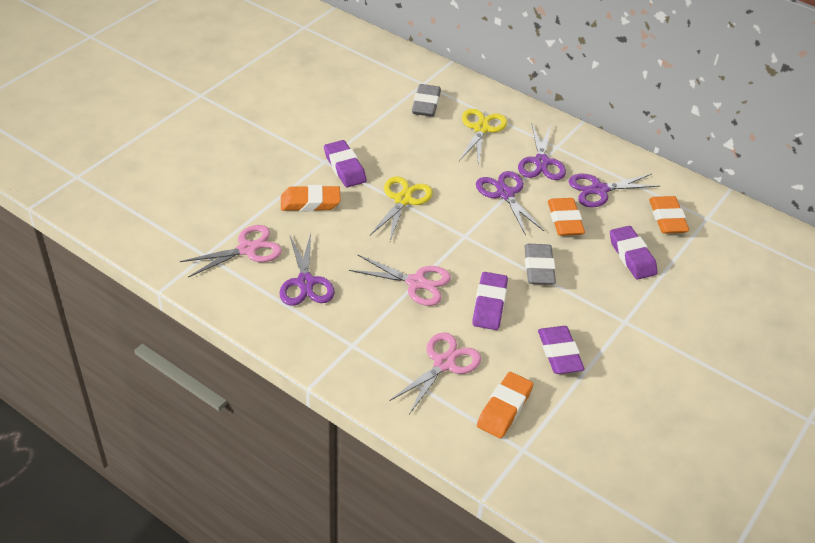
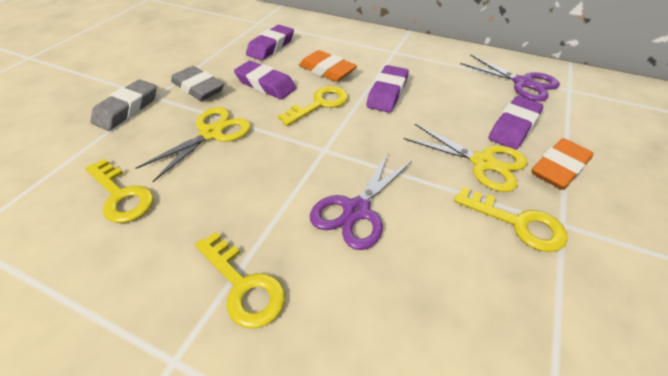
orange eraser: [281,185,341,211] [477,372,533,438] [548,198,585,236] [649,196,689,234] = 4 -> [299,50,357,82] [532,138,593,190] = 2
pink scissors: [180,225,282,277] [349,254,451,306] [389,332,481,414] = 3 -> none = 0
purple scissors: [279,234,335,306] [476,171,544,236] [518,124,566,180] [569,174,660,207] = 4 -> [310,153,412,250] [460,55,560,101] = 2
yellow key: none = 0 -> [85,159,154,223] [195,232,285,328] [278,86,348,126] [454,187,568,252] = 4

